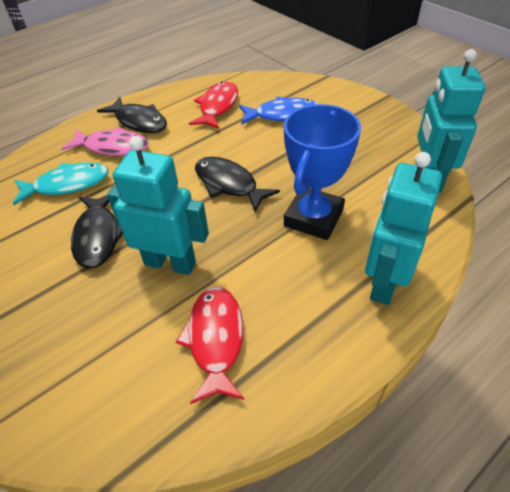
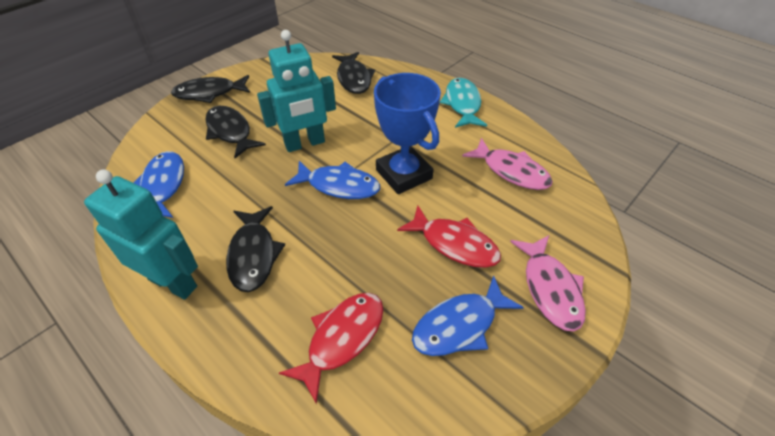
black fish: [71,195,123,268] [97,97,167,133] [195,157,280,212] = 3 -> [171,75,250,103] [205,106,266,158] [226,206,285,292] [332,52,375,94] = 4
blue fish: [239,96,318,125] = 1 -> [134,151,184,218] [285,161,380,199] [412,275,524,356] = 3
pink fish: [61,126,149,156] = 1 -> [462,138,553,190] [510,235,586,332] = 2
turquoise robot: [107,136,209,275] [365,152,442,305] [417,49,485,193] = 3 -> [84,170,198,300] [257,30,336,152] = 2

